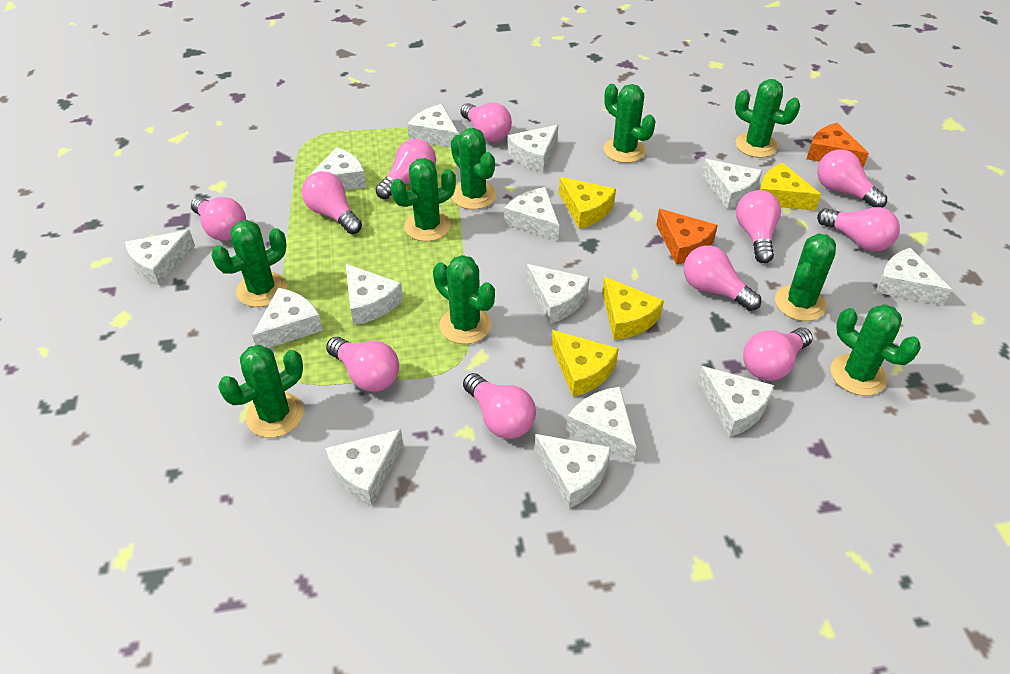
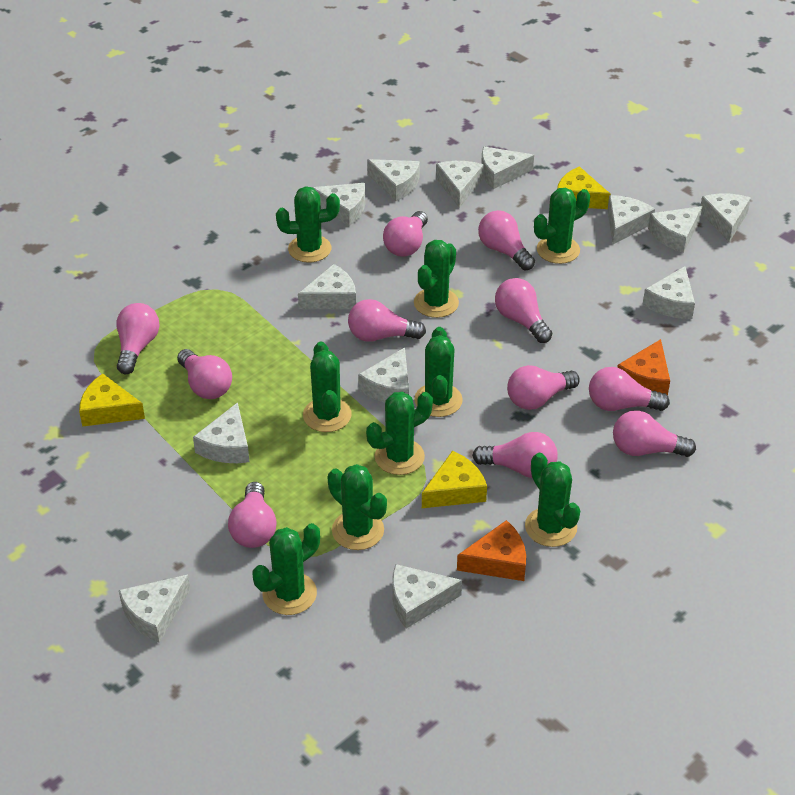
white cheese: [125,230,195,286] [252,288,323,348] [306,147,366,190] [325,429,403,506] [346,264,403,325] [407,104,459,148] [504,187,559,241] [507,125,558,172] [527,264,590,324] [535,434,611,509] [566,387,637,462] [698,366,774,437] [702,159,762,209] [876,248,952,306] = 14 -> [119,575,190,643] [193,402,249,463] [298,264,356,309] [313,183,365,226] [358,347,409,403] [367,159,420,201] [392,564,462,628] [436,161,484,208] [481,147,534,189] [607,195,655,244] [643,266,695,319] [648,206,702,253] [700,193,751,242] = 13
yellow cheese: [551,330,619,397] [559,177,616,229] [602,276,664,340] [760,163,821,211] = 4 -> [79,374,145,427] [422,450,487,508] [557,166,611,209] = 3

